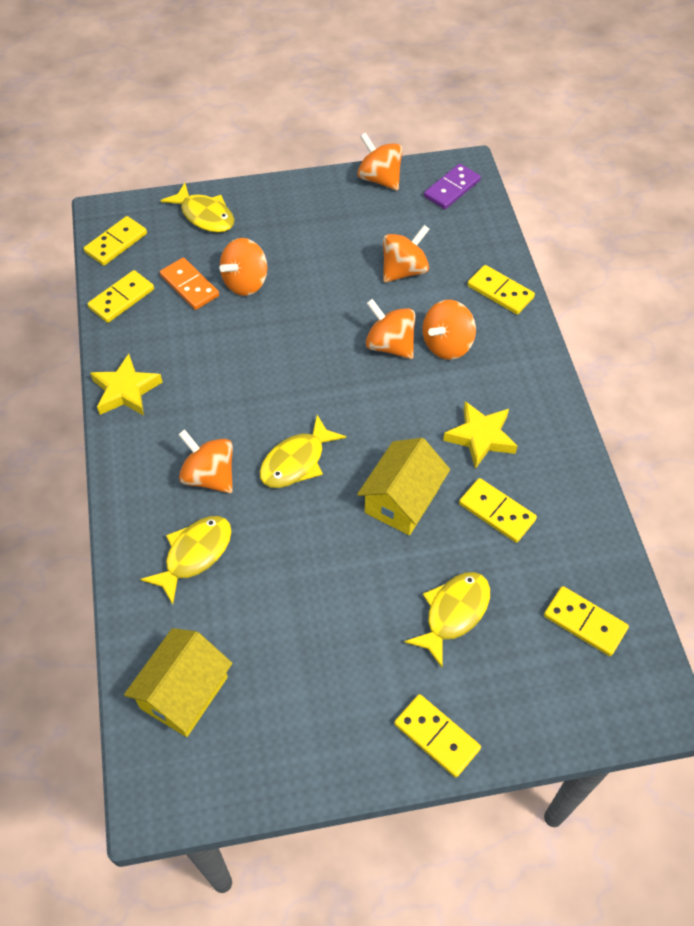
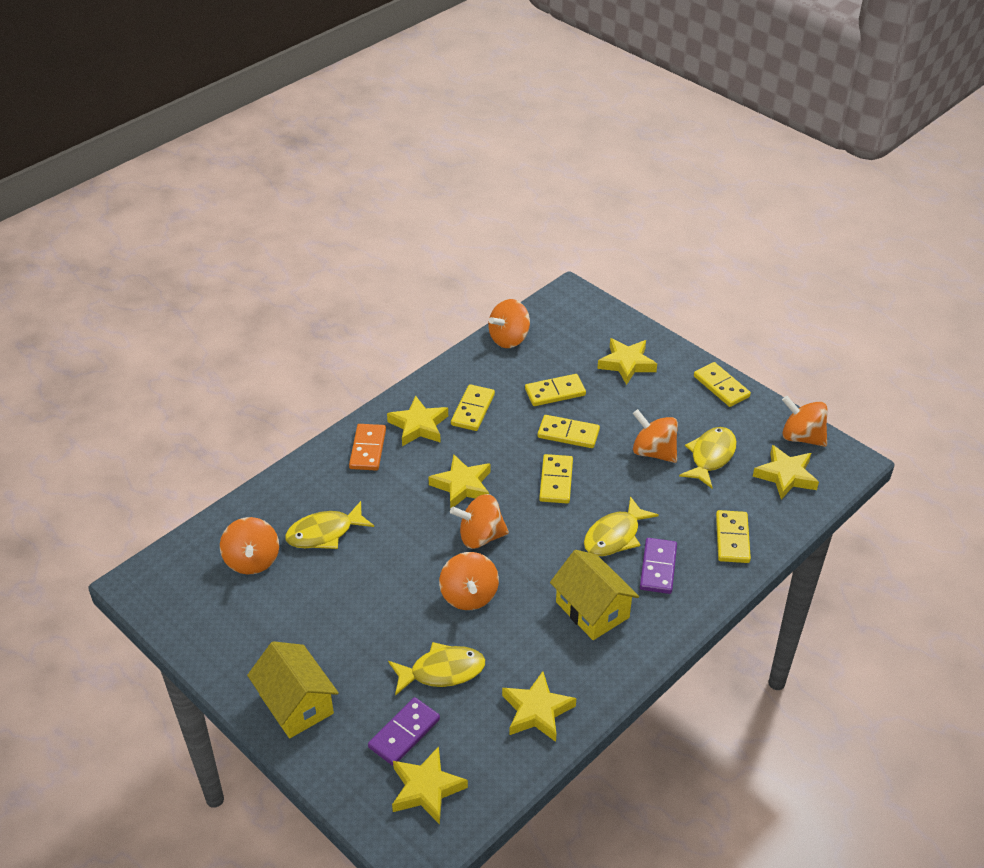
purple domino: [424,164,481,209] = 1 -> [368,697,440,766] [640,538,677,594] = 2
yellow star: [90,354,163,416] [443,401,517,469] = 2 -> [387,395,448,446] [392,746,468,824] [428,454,490,509] [502,671,576,742] [597,338,657,385] [753,445,819,500] = 6

